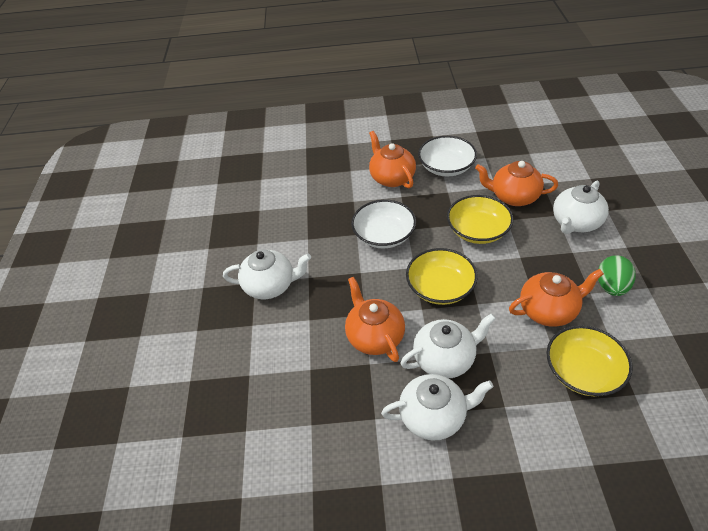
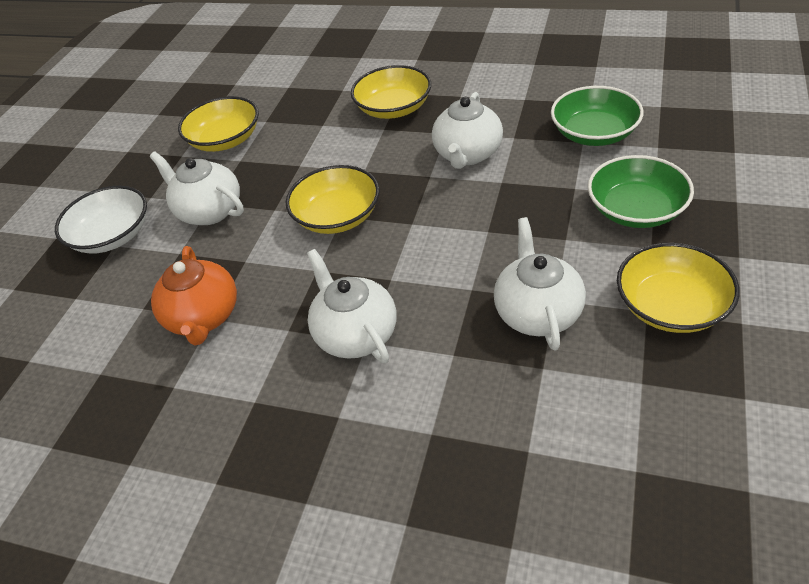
green bowl: none = 0 -> [551,86,644,146] [588,155,694,228] = 2
green egg: [598,255,636,296] = 1 -> none = 0
orange teapot: [345,277,405,362] [369,131,416,188] [475,161,558,206] [509,269,604,327] = 4 -> [151,246,237,346] = 1
white bowl: [351,200,416,248] [418,136,477,177] = 2 -> [55,186,147,254] = 1
yellow bowl: [406,248,478,305] [447,195,514,244] [547,325,633,396] = 3 -> [178,96,259,152] [286,165,380,234] [351,65,431,119] [617,243,740,333] = 4

